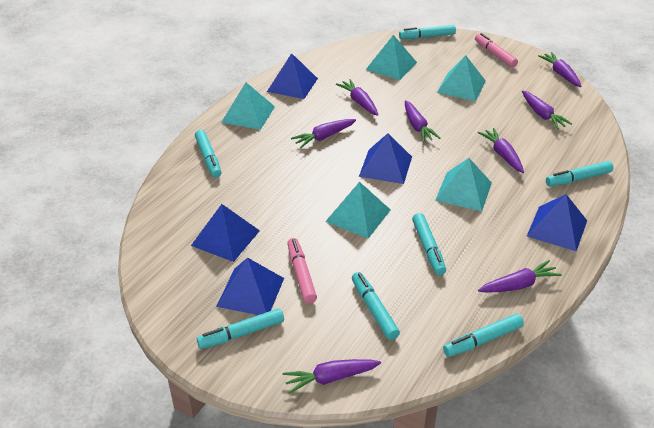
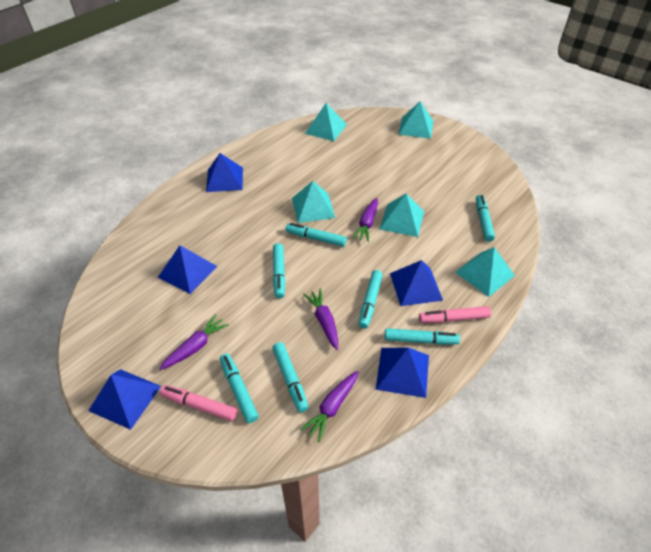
purple carrot: [283,359,381,394] [291,119,356,148] [336,79,378,116] [405,100,440,142] [478,128,524,173] [478,260,562,293] [522,90,572,129] [538,52,582,87] = 8 -> [159,314,229,370] [300,371,359,442] [303,289,338,350] [352,198,378,242] = 4

